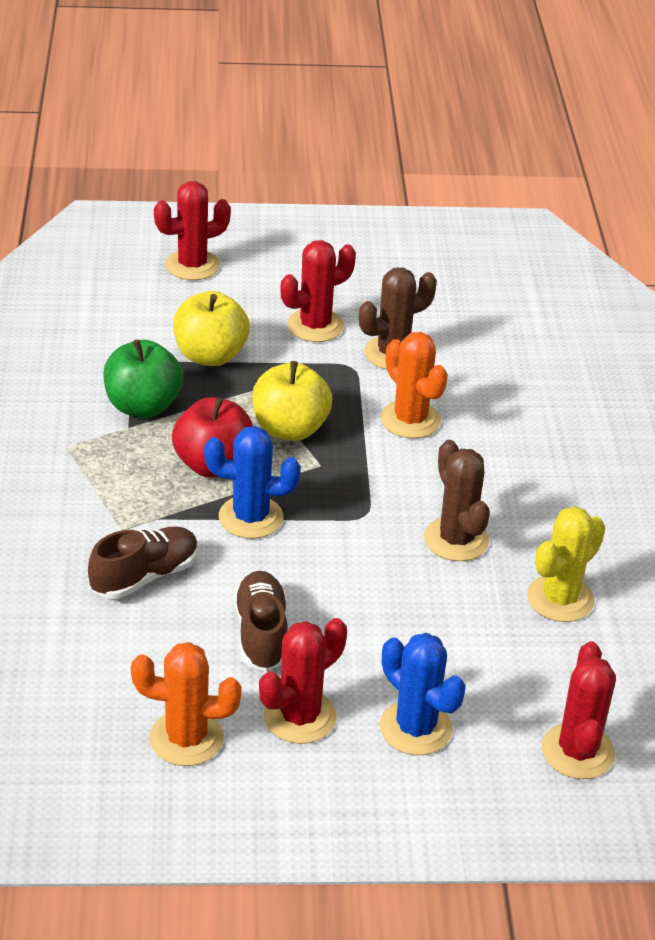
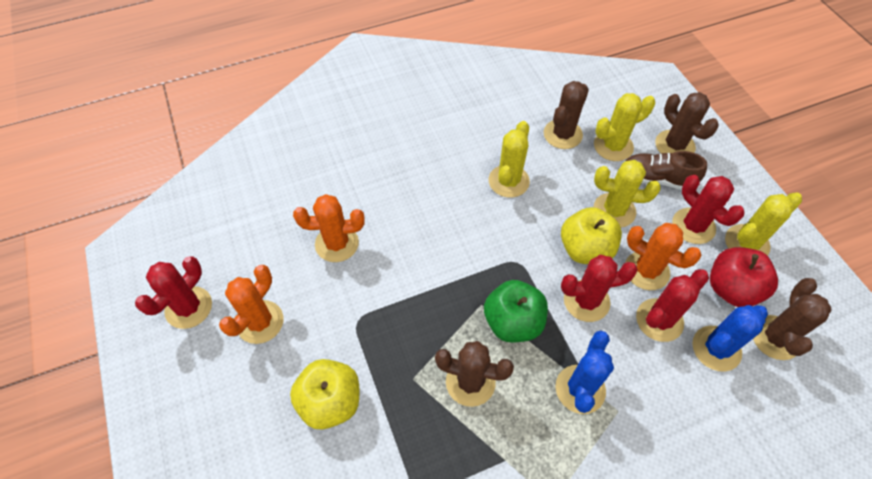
brown cactus: [359,268,437,370] [424,440,490,561] = 2 -> [435,341,514,407] [544,81,589,149] [655,92,719,153] [753,278,832,360] = 4
brown shoe: [88,526,198,599] [234,571,288,671] = 2 -> [625,151,707,190] = 1
orange cactus: [131,642,242,766] [381,332,448,439] = 2 -> [219,265,283,344] [293,194,365,262] [625,223,702,290] = 3
yellow cactus: [527,506,605,622] = 1 -> [489,121,530,198] [593,160,661,228] [594,93,655,161] [725,192,802,256] = 4

